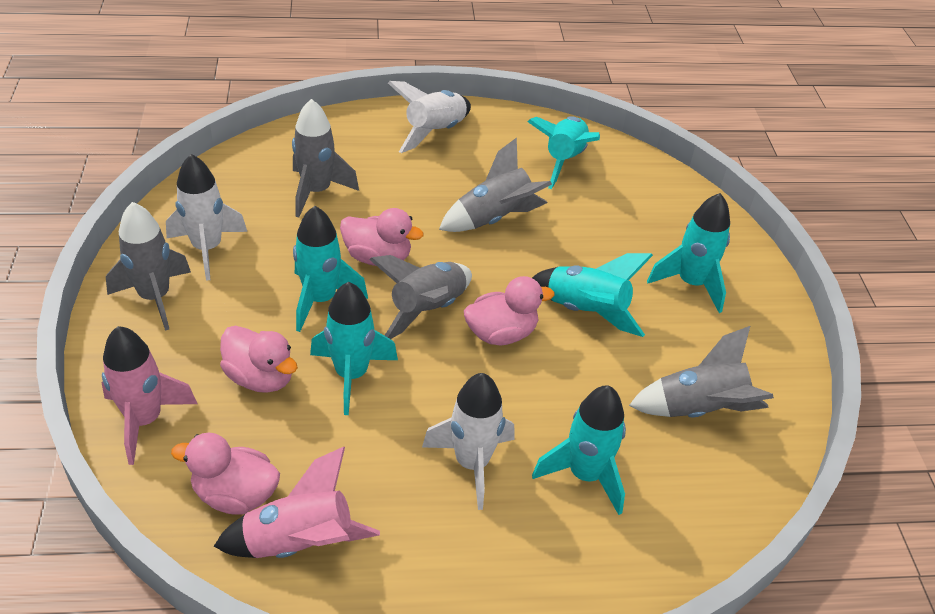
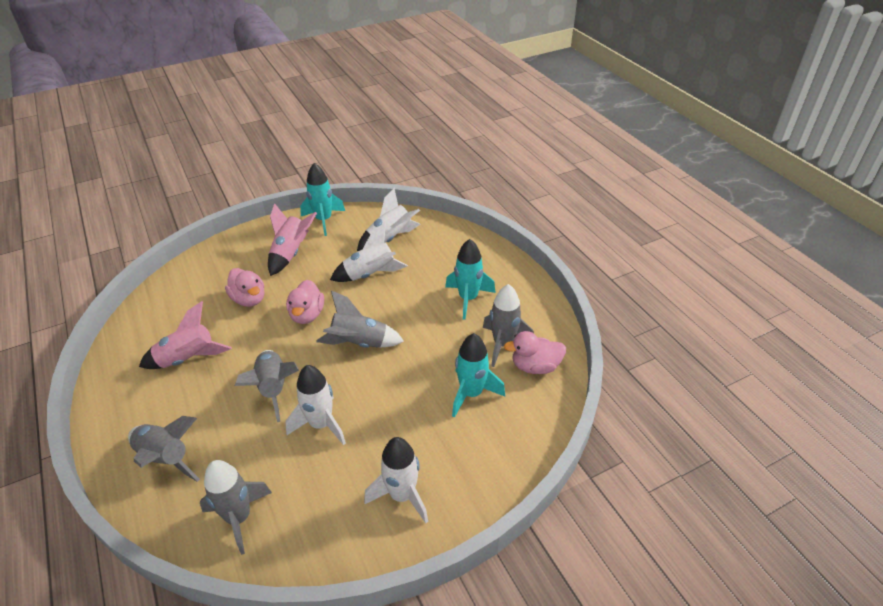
pink duck: [171,433,280,515] [220,326,298,393] [340,208,424,266] [464,276,554,345] = 4 -> [225,268,264,307] [286,280,324,324] [504,331,566,374] = 3
turquoise rocket: [293,206,368,332] [310,282,398,415] [527,116,600,189] [532,253,653,337] [532,385,626,515] [647,193,730,313] = 6 -> [300,163,345,236] [445,239,496,320] [452,333,505,417] = 3
white rocket: [166,154,247,281] [388,81,471,153] [422,373,514,510] = 3 -> [285,365,346,445] [330,223,408,282] [357,188,421,251] [364,437,428,523] = 4

